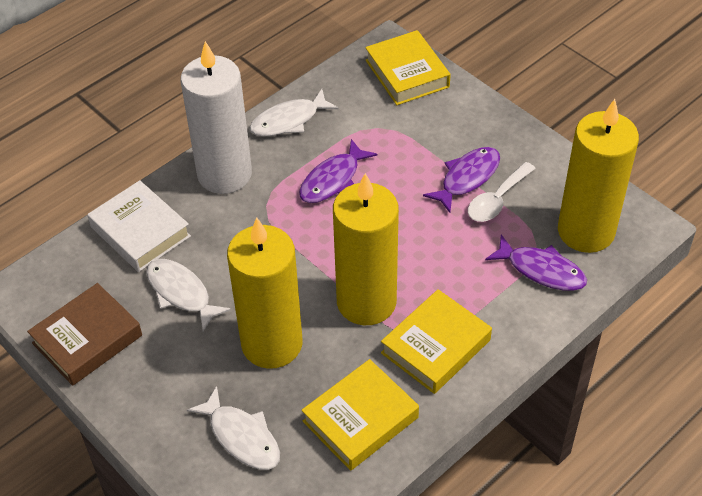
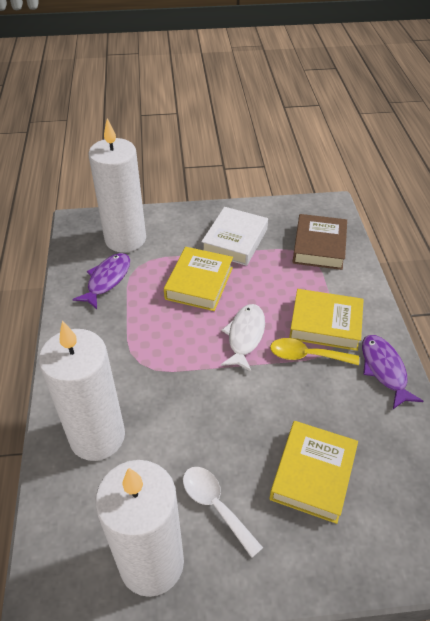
purple fish: [299,139,377,203] [423,147,500,213] [485,234,587,291] = 3 -> [72,253,130,309] [362,335,423,409] = 2
white candle: [181,41,252,194] = 1 -> [39,321,125,461] [88,118,146,253] [95,460,184,597] = 3
white fish: [146,259,231,331] [187,386,280,470] [250,89,339,137] = 3 -> [221,304,265,372] = 1
yellow candle: [227,218,303,369] [333,173,399,325] [558,99,639,253] = 3 -> none = 0
yellow spoon: none = 0 -> [270,338,359,365] = 1

